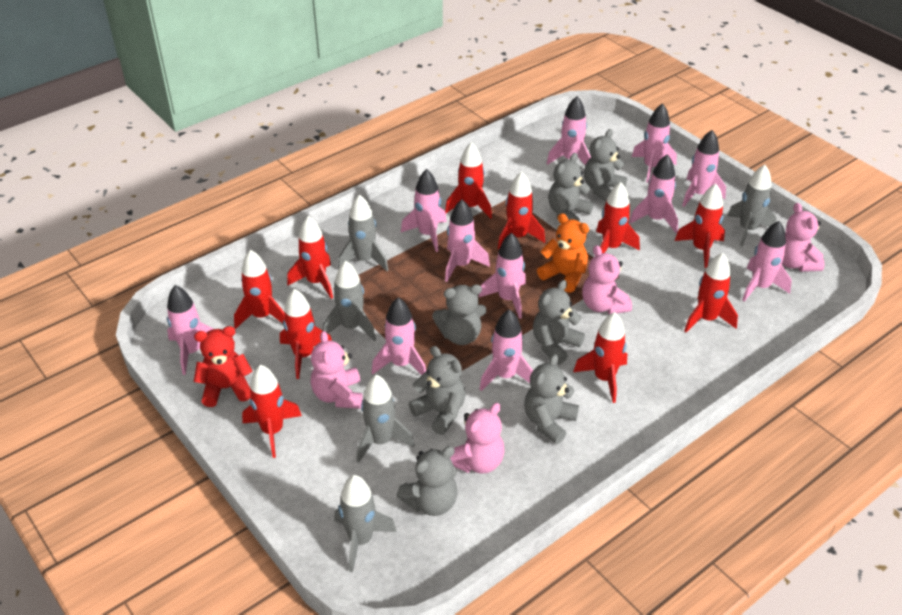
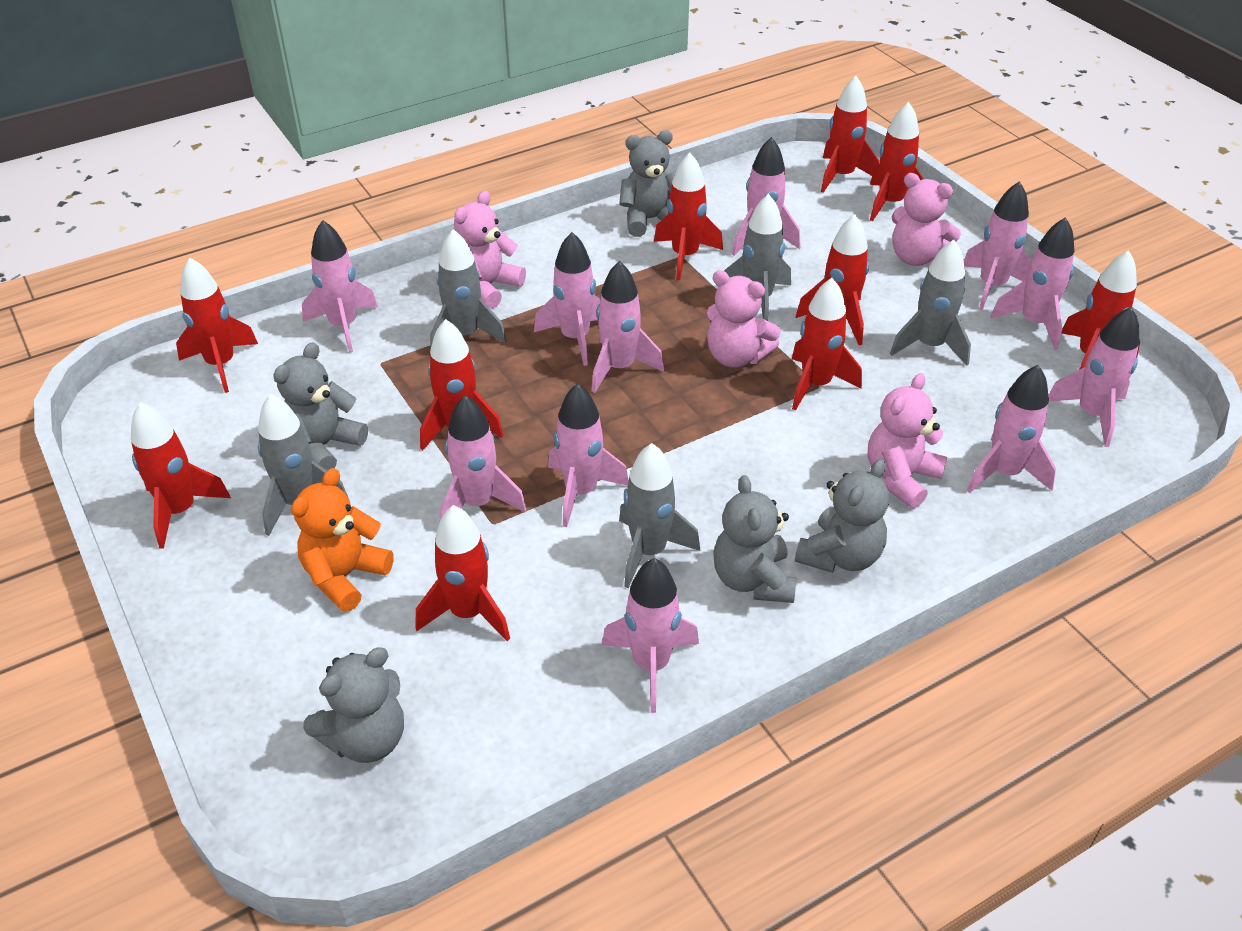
grey teddy bear: [396,446,458,516] [409,346,466,435] [432,284,487,345] [524,354,579,444] [533,280,585,365] [548,153,594,222] [584,129,627,202] = 7 -> [273,343,368,470] [303,647,404,763] [619,130,676,237] [713,475,796,603] [795,459,889,573] = 5
red teddy bear: [194,326,253,407] = 1 -> none = 0

